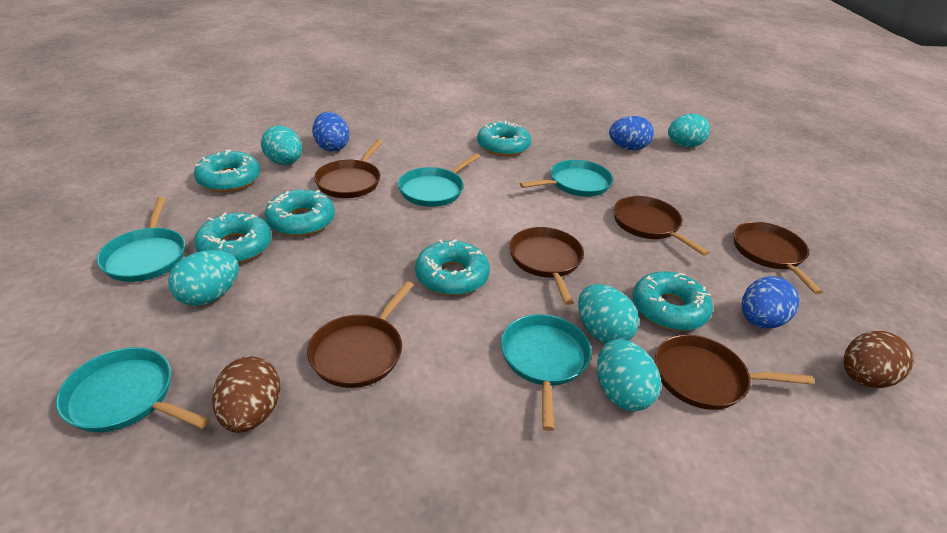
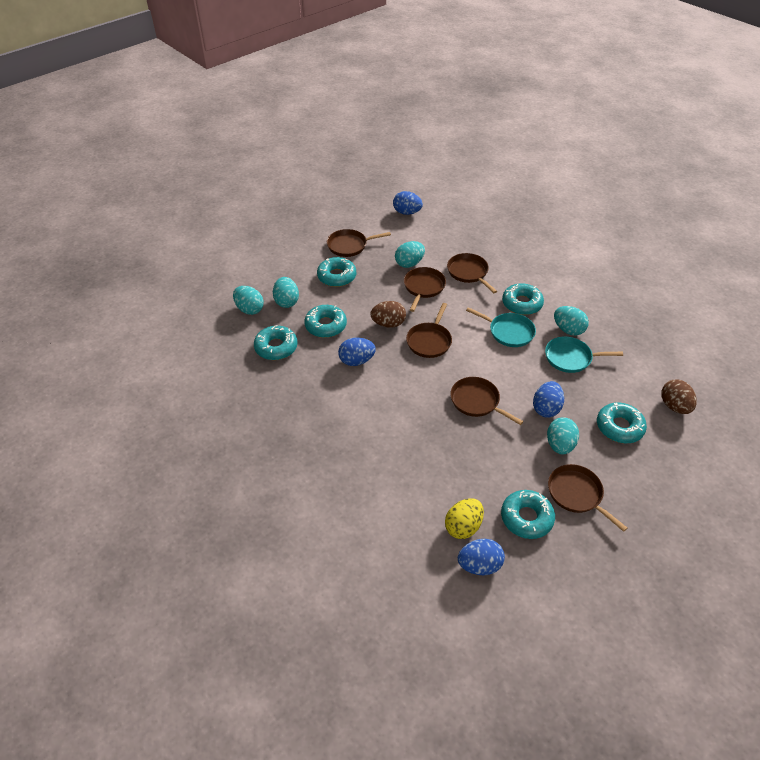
blue egg: [312,112,349,152] [609,116,654,150] [742,276,800,329] = 3 -> [338,338,376,366] [393,191,423,215] [458,539,505,575] [533,381,564,418] = 4
turquoise pan: [56,348,210,432] [97,197,185,282] [398,153,480,207] [501,314,592,431] [520,160,613,197] = 5 -> [466,307,536,347] [545,336,623,373] = 2
yellow egg: none = 0 -> [445,498,484,539] = 1

